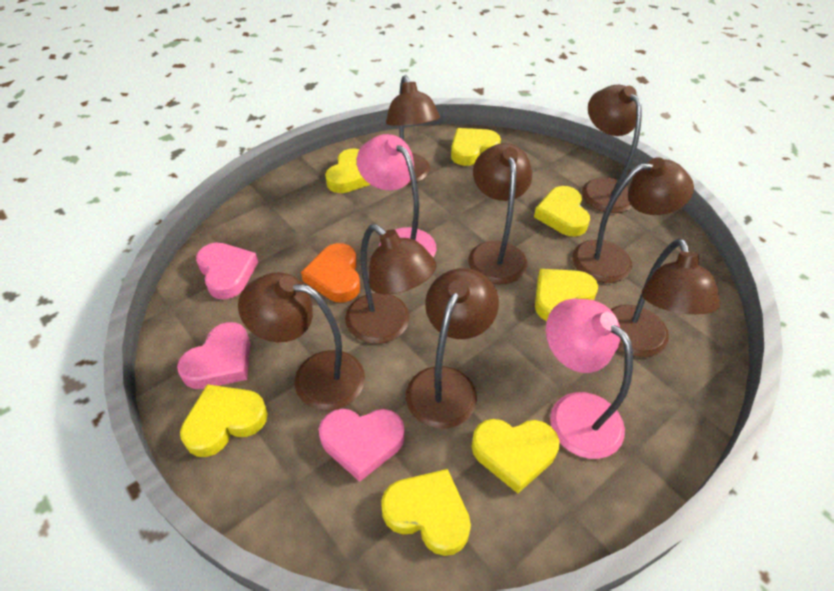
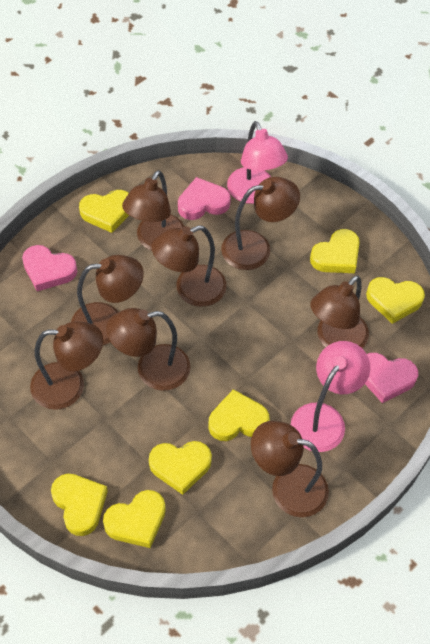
orange heart: [301,243,360,303] = 1 -> none = 0

